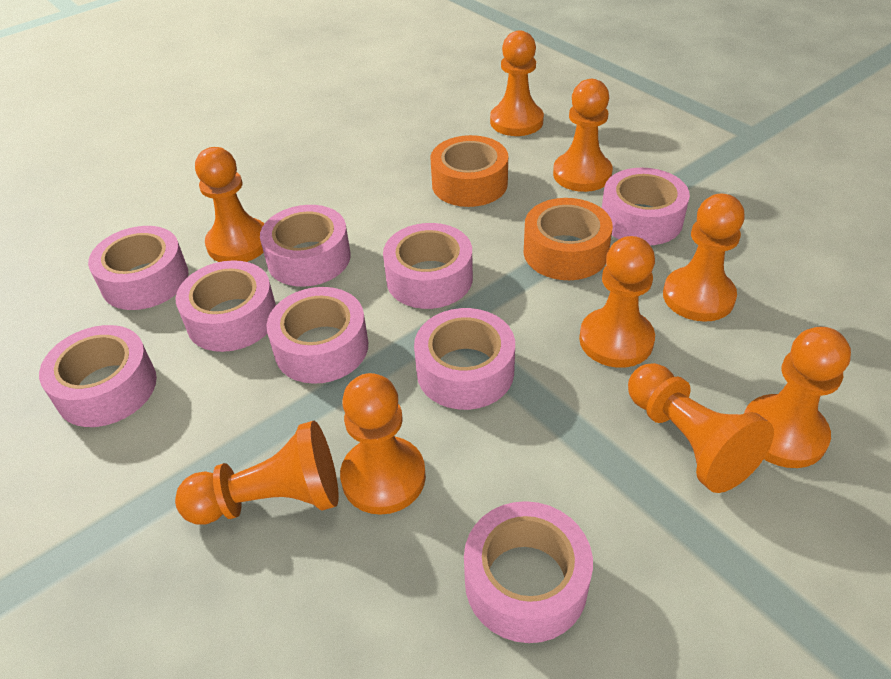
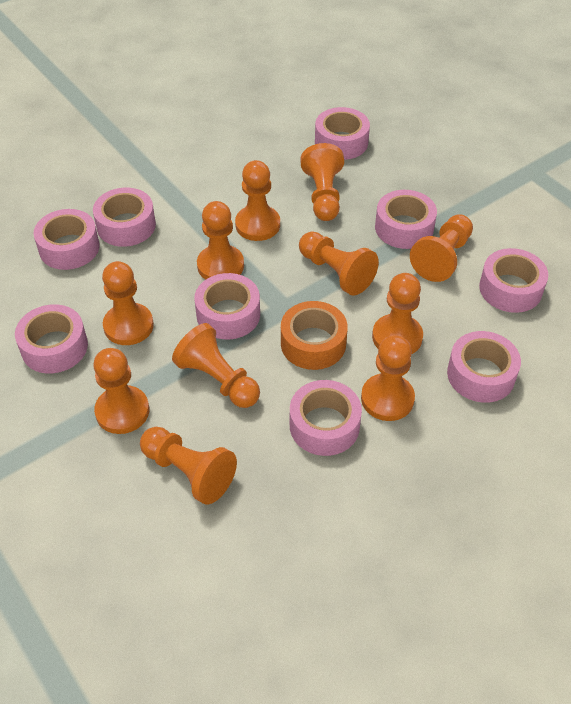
orange pawn: [175,421,339,524] [195,147,264,262] [340,373,426,515] [490,30,544,136] [553,79,613,192] [579,236,655,368] [628,363,774,493] [663,194,745,322] [744,327,851,468] = 9 -> [93,348,149,434] [102,261,154,345] [140,427,237,505] [172,323,260,408] [197,201,244,280] [235,160,280,241] [299,232,379,295] [300,143,344,221] [361,335,415,421] [372,273,423,354] [410,214,473,282] = 11
orange tape: [430,135,508,207] [524,198,613,280] = 2 -> [281,301,348,370] = 1

